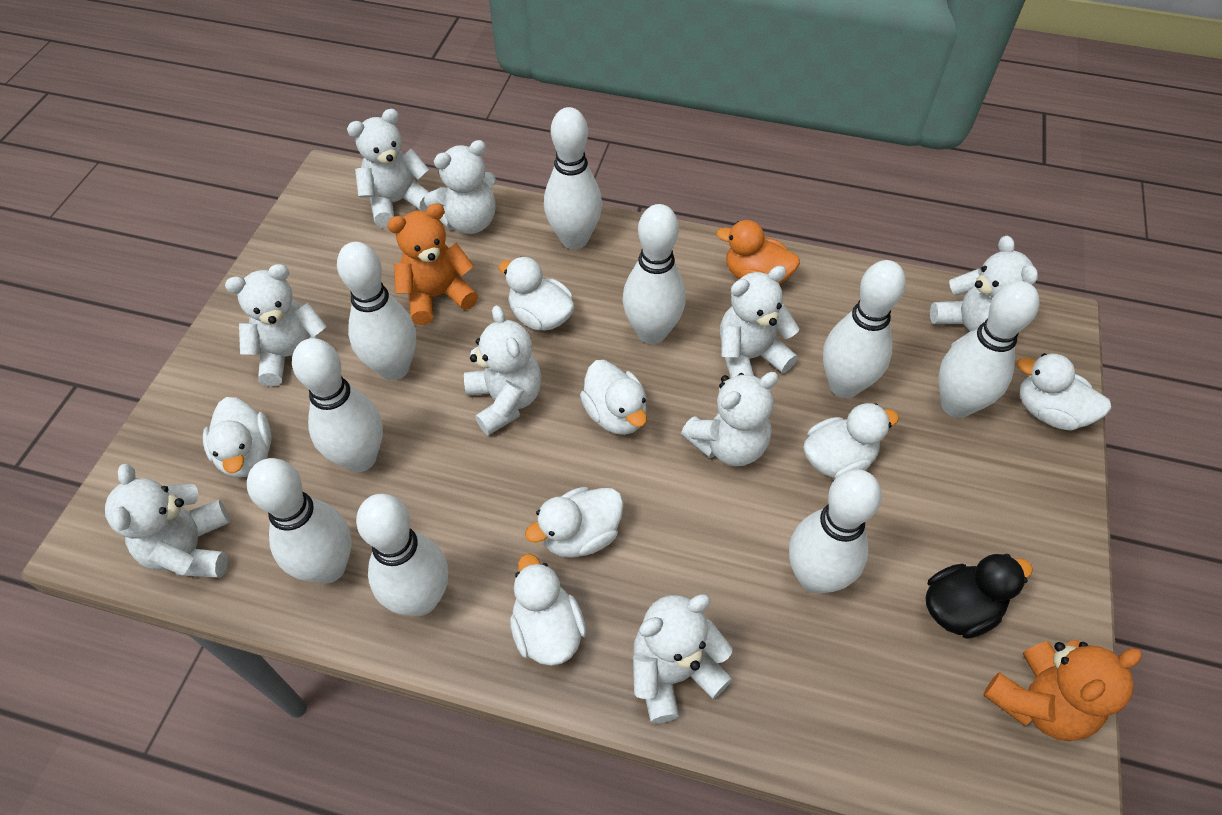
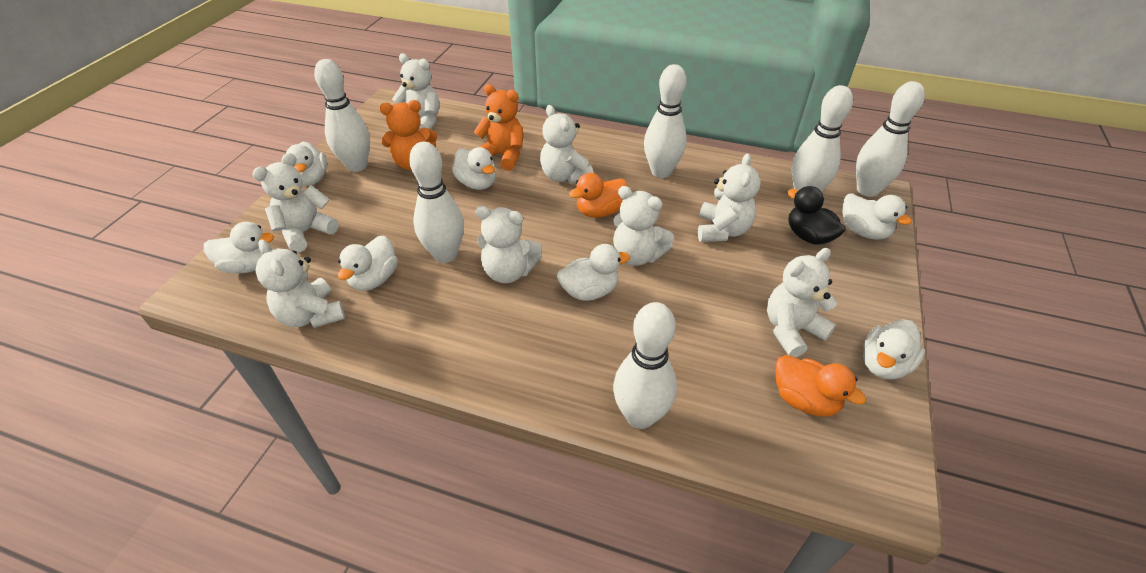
orange duck: [717,220,800,284] = 1 -> [569,173,628,218] [775,355,866,417] = 2
white bowling pin: [247,458,352,583] [292,338,383,472] [337,242,416,380] [356,494,448,616] [544,107,602,249] [622,204,686,344] [789,469,882,594] [823,260,906,398] [939,281,1040,418] = 9 -> [314,59,370,172] [409,142,464,263] [613,302,677,429] [644,64,687,178] [792,85,853,192] [856,81,925,197] = 6
white teddy bear: [105,463,230,578] [225,264,327,387] [347,109,429,227] [424,140,496,234] [464,305,541,436] [633,594,733,723] [681,372,779,466] [720,266,799,378] [930,235,1038,347] = 9 -> [252,153,339,253] [255,239,345,328] [392,53,440,131] [475,206,542,283] [540,105,593,184] [613,186,674,266] [698,153,761,242] [767,248,837,357] = 8

